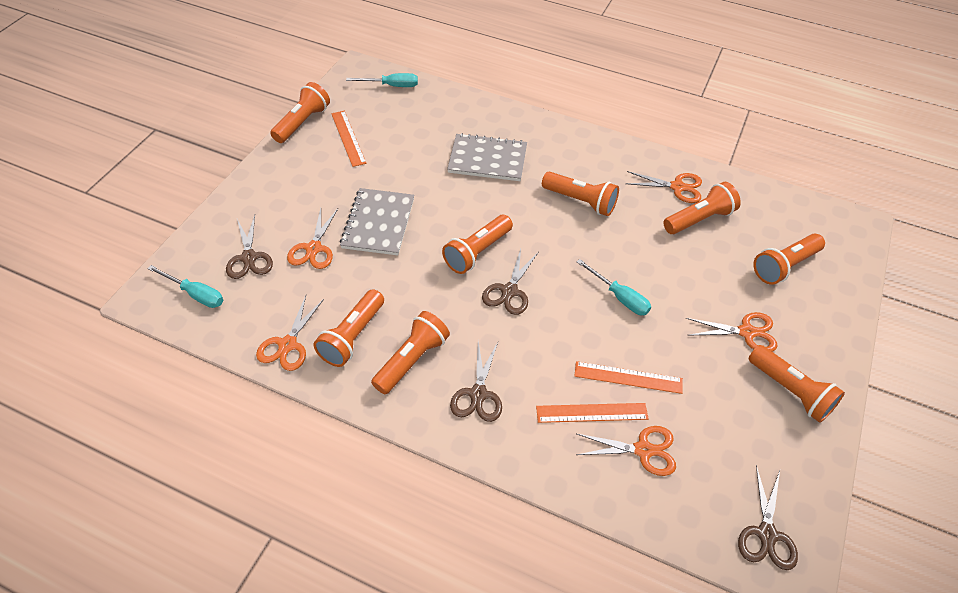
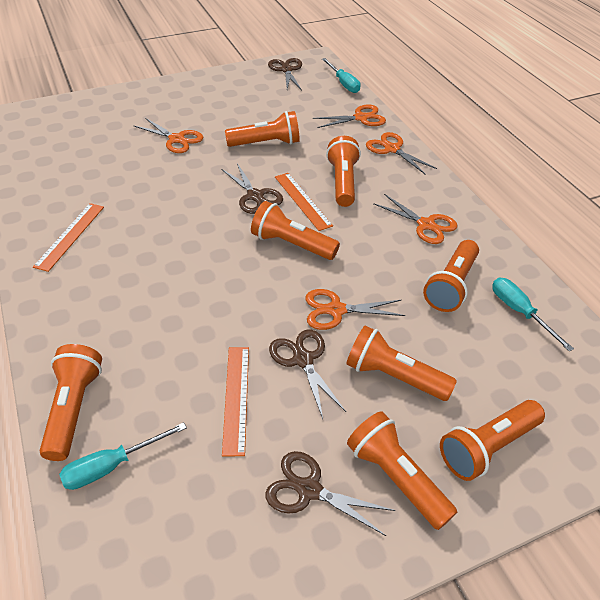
grey notebook: [340,188,414,255] [447,133,527,181] = 2 -> none = 0

